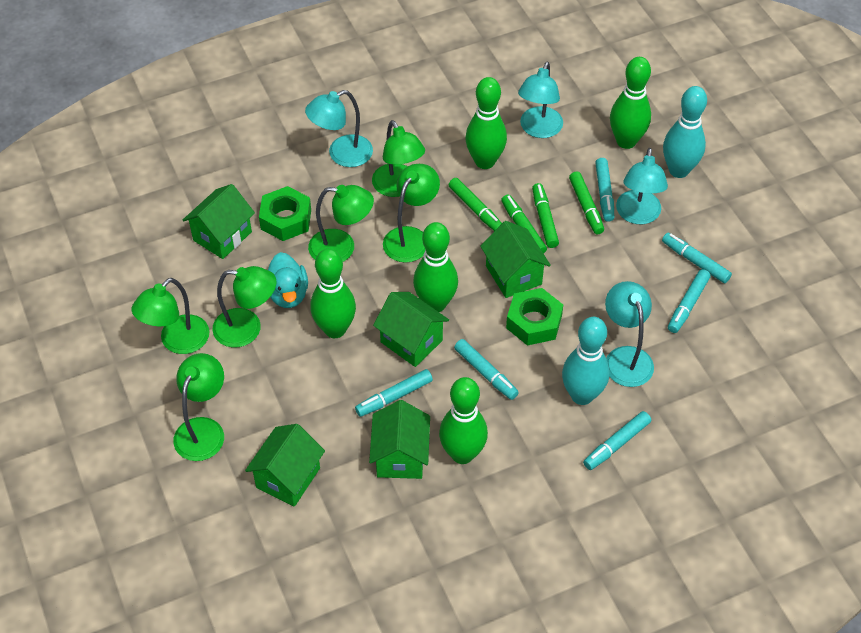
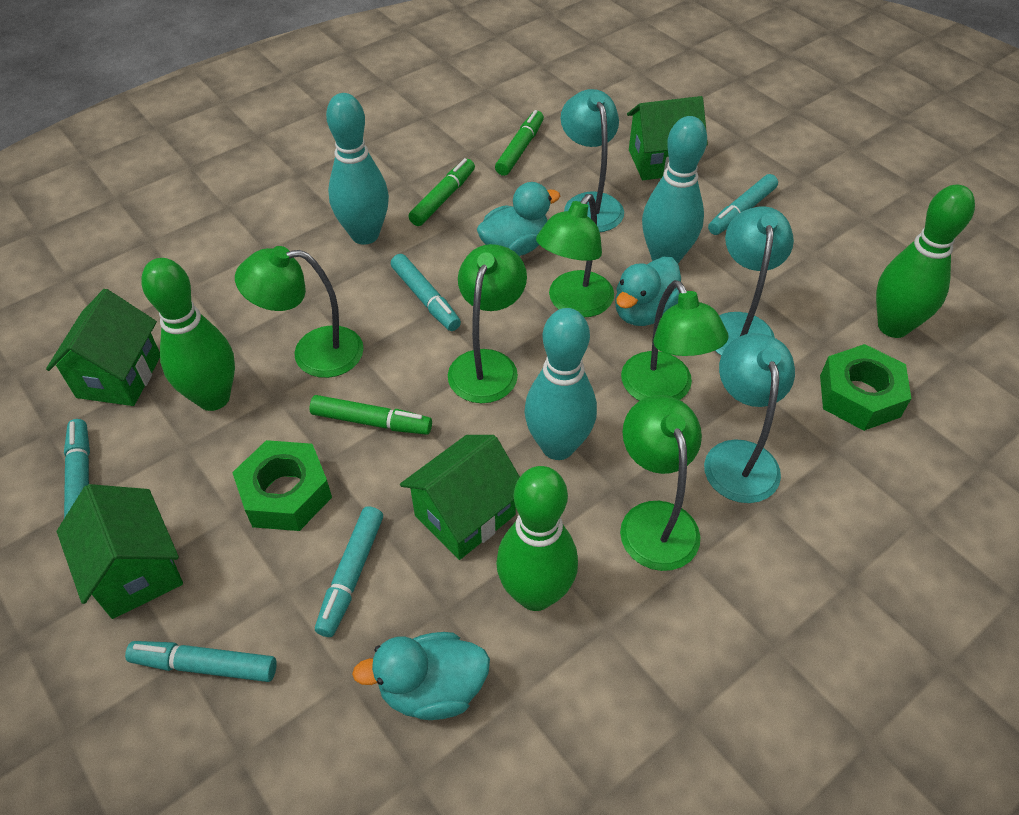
green bowling pin: [310,249,356,338] [413,222,458,312] [439,377,488,464] [465,77,507,169] [610,57,651,149] = 5 -> [142,258,235,411] [496,466,578,611] [876,185,975,338] = 3
green house: [183,184,255,259] [245,424,325,507] [369,400,430,479] [373,292,449,367] [480,221,551,298] = 5 -> [46,289,160,406] [57,484,183,619] [400,435,520,560] [627,96,708,180] = 4
green lamp: [132,278,210,354] [173,353,224,461] [212,266,277,348] [308,185,374,262] [372,120,425,197] [383,164,440,263] = 6 -> [235,246,364,378] [448,244,527,403] [536,194,614,317] [620,395,702,571] [621,280,728,401] = 5
green marker: [449,178,502,231] [501,194,547,254] [532,183,559,248] [569,171,604,234] = 4 -> [310,395,432,435] [408,158,475,226] [495,110,544,176] = 3
turquoise bowling pin: [562,317,609,405] [663,86,707,178] = 2 -> [326,93,389,245] [524,308,597,460] [642,116,707,263] = 3
turquoise duck: [268,252,308,308] = 1 -> [352,632,490,720] [477,182,560,256] [615,257,681,326] = 3
turquoise lamp: [305,90,373,167] [518,62,563,138] [605,281,654,387] [616,148,668,224] = 4 -> [561,89,624,232] [704,333,795,503] [715,206,794,355] = 3
turquoise marker: [355,369,433,417] [454,339,519,400] [583,411,651,470] [595,158,614,222] [662,233,732,283] [668,269,710,333] = 6 -> [64,419,90,518] [125,641,277,682] [315,506,383,637] [391,254,461,331] [708,174,778,235] = 5

